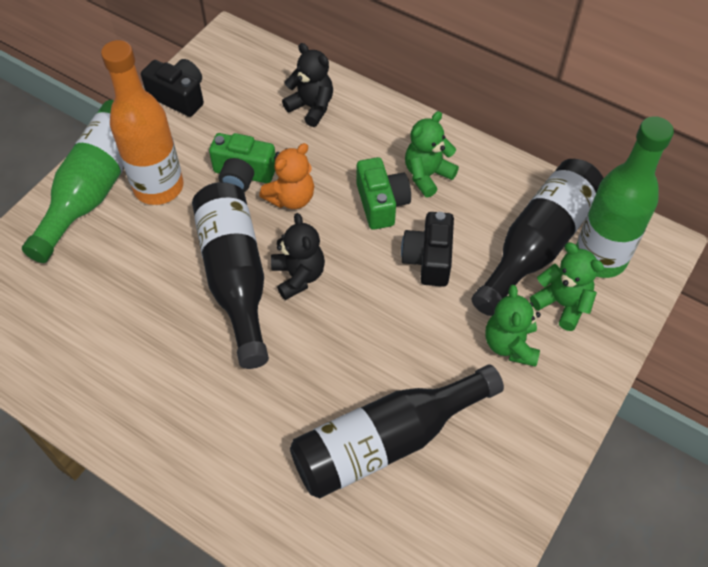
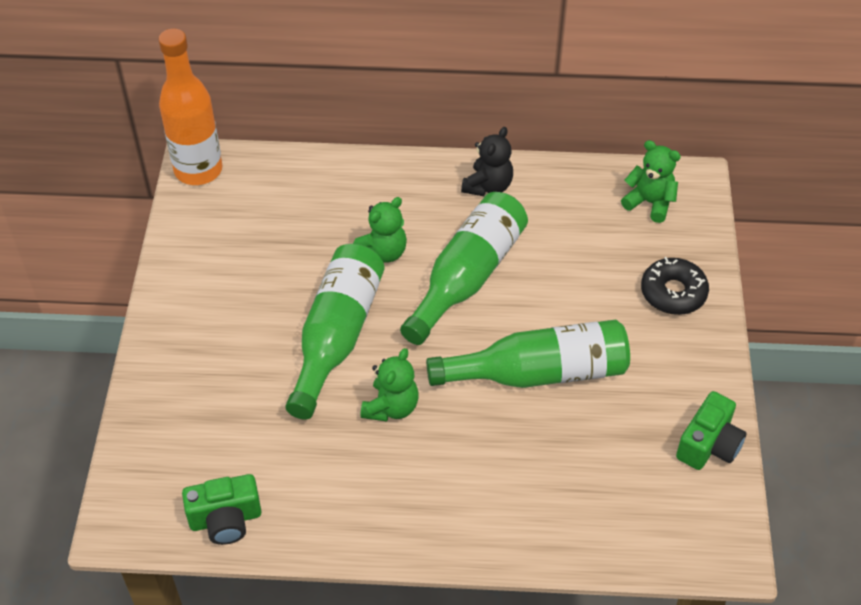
black bottle: [192,182,269,369] [290,365,504,498] [471,159,604,316] = 3 -> none = 0
black camera: [141,59,204,117] [401,212,454,287] = 2 -> none = 0
black donut: none = 0 -> [641,257,709,315] = 1
black teddy bear: [271,213,325,300] [282,43,333,127] = 2 -> [461,127,513,196] = 1
green bottle: [22,100,124,263] [576,116,674,278] = 2 -> [285,244,385,420] [400,192,528,345] [426,320,630,388] = 3
orange teddy bear: [259,143,314,209] = 1 -> none = 0

